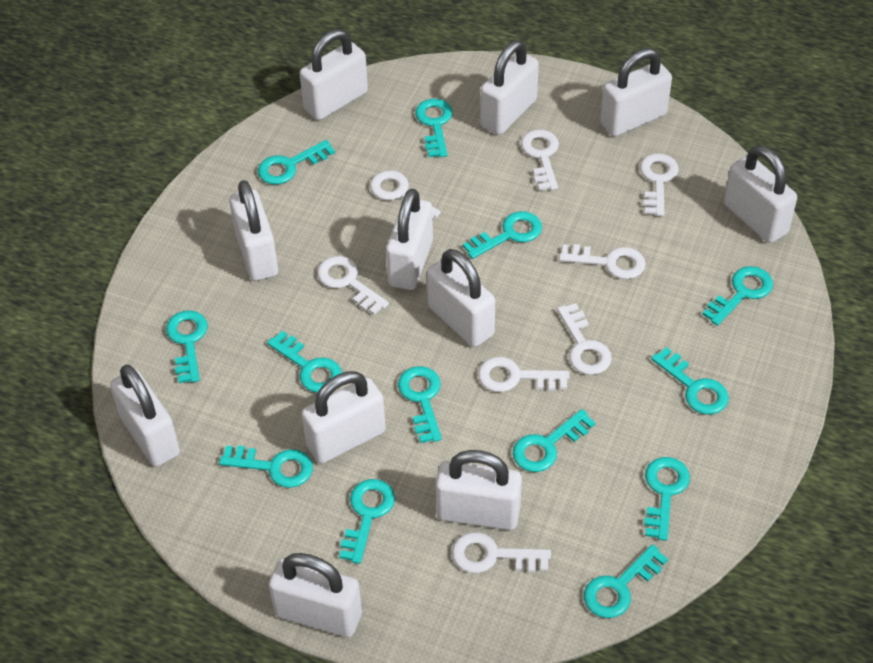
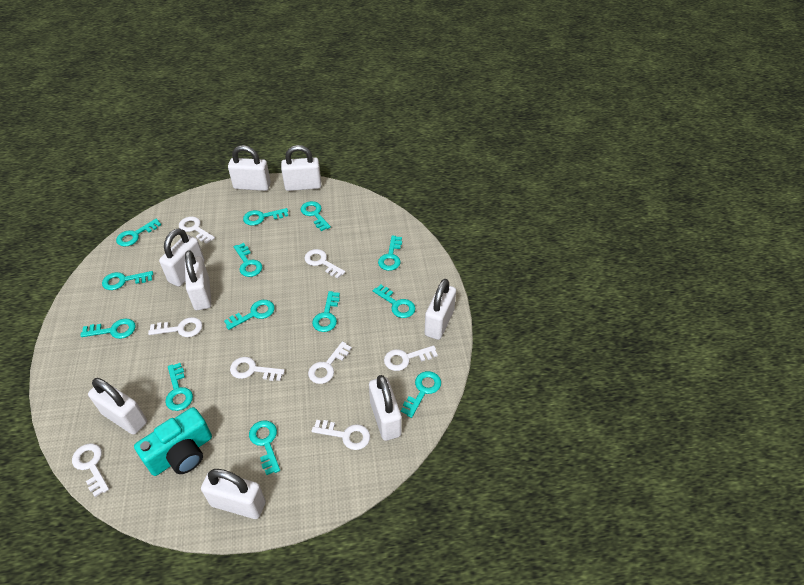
turquoise camera: none = 0 -> [134,407,212,476] = 1
white padlock: [110,365,180,467] [229,180,278,281] [269,553,362,637] [300,29,368,120] [301,371,386,464] [386,189,433,290] [427,249,495,347] [436,450,522,530] [480,40,539,135] [600,48,672,136] [724,146,797,243] = 11 -> [88,378,147,435] [159,228,205,287] [185,250,211,310] [201,469,266,519] [228,145,271,191] [281,145,321,191] [369,375,402,441] [424,279,456,340] = 8

